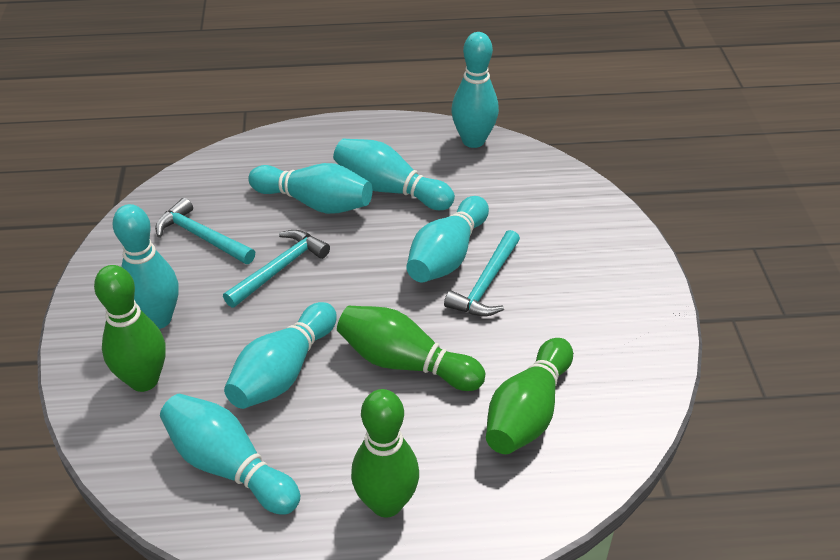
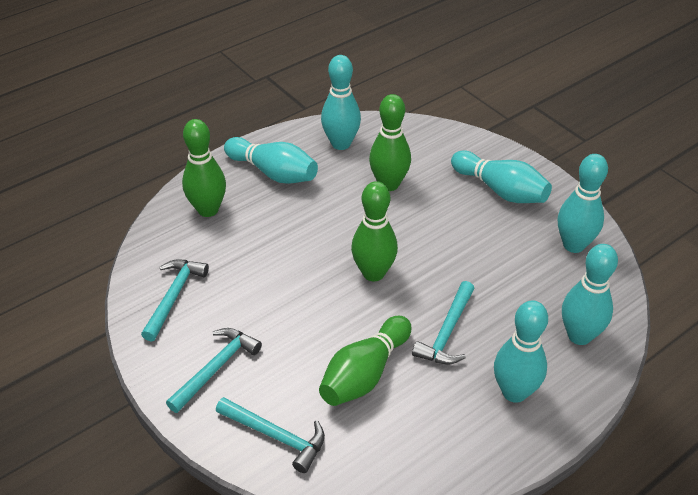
turquoise bowling pin: [113,204,179,329] [160,394,300,515] [224,302,337,409] [248,163,372,214] [333,139,455,210] [406,196,489,282] [451,32,499,148] = 7 -> [224,137,318,184] [321,55,361,150] [451,150,552,203] [494,300,548,403] [558,154,608,253] [562,244,618,345] = 6
turquoise hammer: [155,198,255,264] [223,230,330,308] [444,230,520,316] = 3 -> [141,260,209,342] [166,328,262,413] [216,397,325,473] [412,281,475,365] = 4

